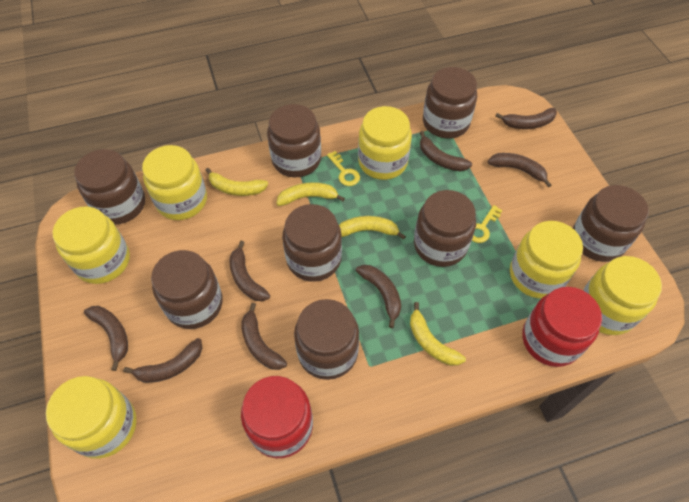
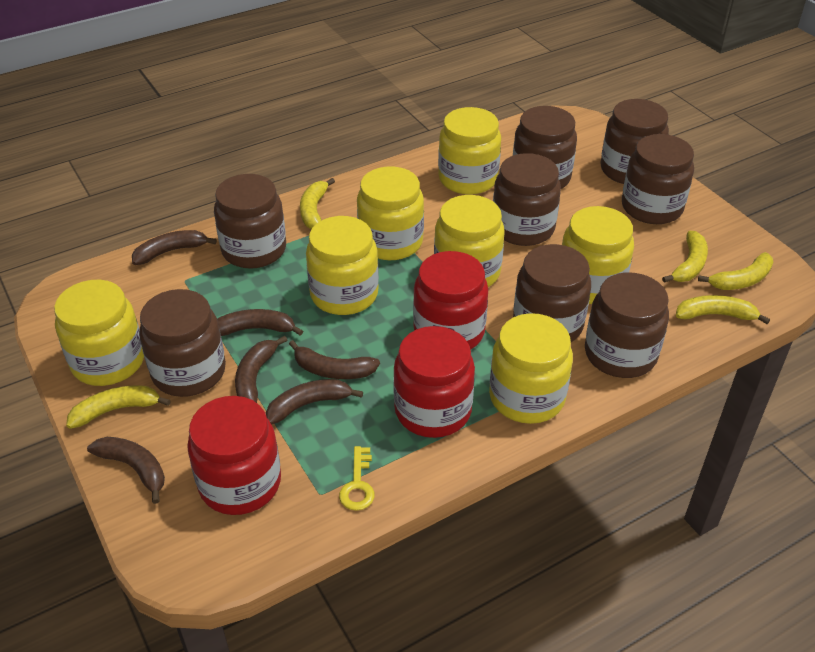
brown banana: [84,306,128,371] [123,338,202,383] [230,241,270,301] [241,303,287,370] [356,265,401,328] [420,131,472,171] [488,153,551,187] [495,108,557,129] = 8 -> [87,437,165,504] [132,230,217,265] [217,309,303,336] [235,336,287,403] [266,379,363,425] [289,340,380,379] = 6
red jar: [241,376,313,458] [522,287,602,367] = 2 -> [187,396,281,515] [393,326,475,438] [413,251,488,350] = 3
yellow banana: [205,168,268,196] [276,182,345,206] [339,216,406,240] [410,302,466,366] = 4 -> [66,385,171,429] [300,178,335,229] [662,231,708,283] [676,295,770,324] [698,252,773,290] = 5
yellow jar: [46,376,136,459] [52,206,130,284] [142,145,207,220] [358,106,412,180] [510,221,583,299] [583,256,662,335] = 6 -> [54,280,144,386] [306,216,379,315] [357,166,424,260] [434,195,505,287] [438,107,501,195] [489,313,573,424] [562,206,634,304] = 7
yellow key: [327,151,360,186] [472,205,502,243] = 2 -> [339,446,375,511] = 1

